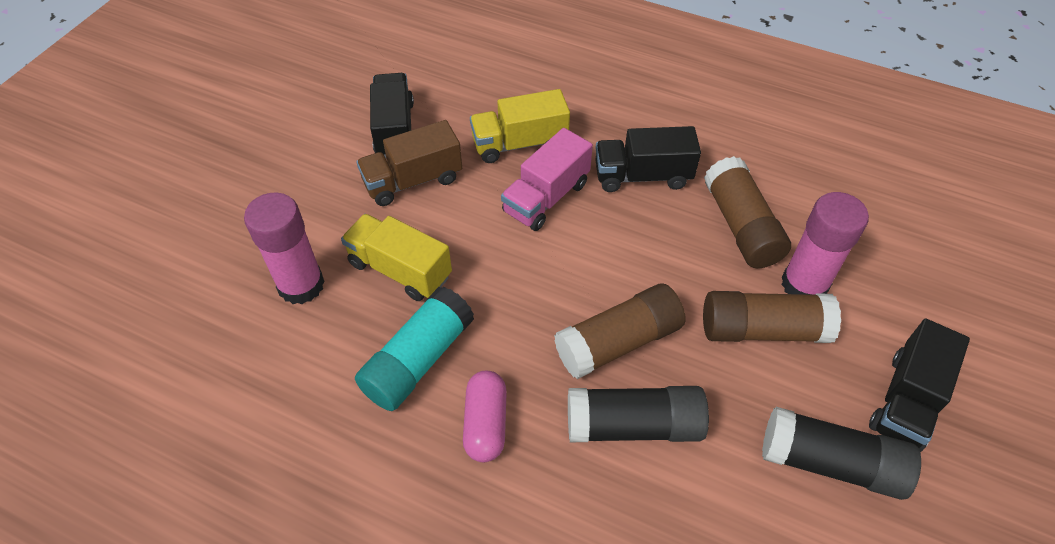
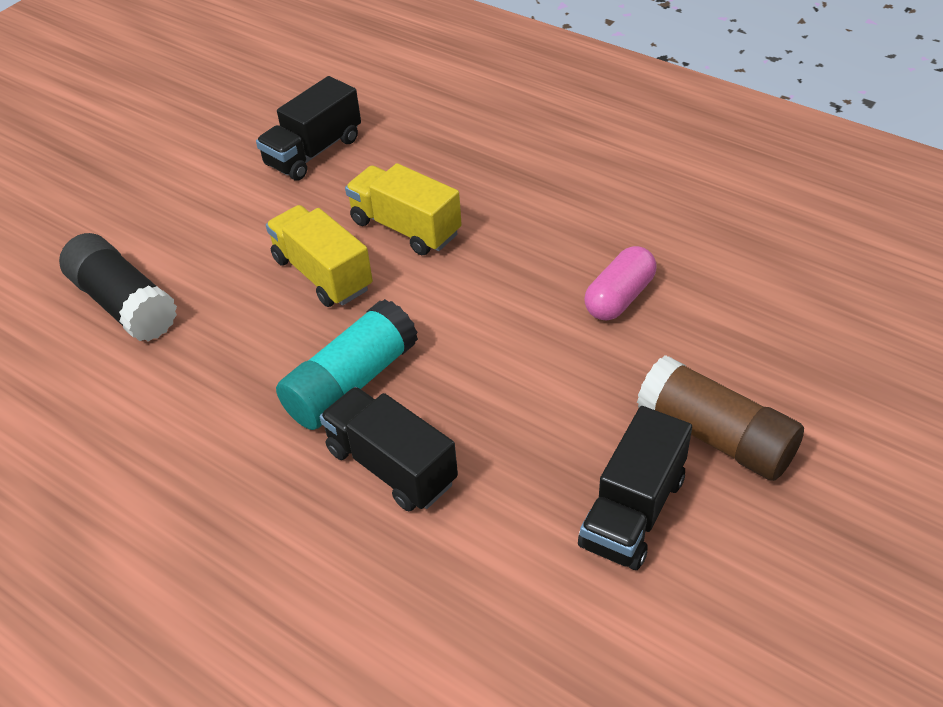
black glue stick: [568,386,709,442] [762,407,921,500] = 2 -> [59,233,177,342] = 1
brown glue stick: [554,284,686,379] [703,291,841,343] [704,156,791,268] = 3 -> [637,355,804,481] = 1
brown truck: [356,120,462,206] = 1 -> none = 0
pink glue stick: [244,192,325,304] [781,192,869,295] = 2 -> none = 0
pink truck: [501,128,593,231] = 1 -> none = 0

